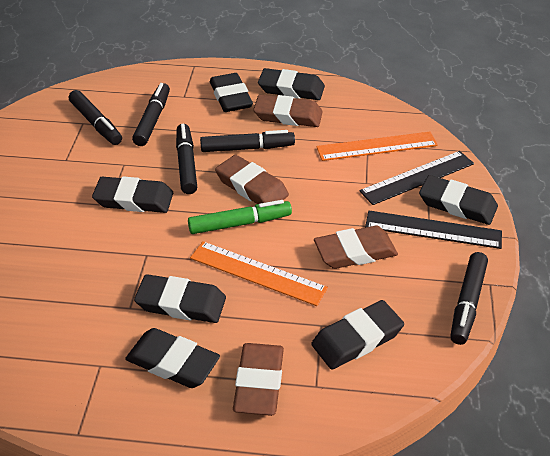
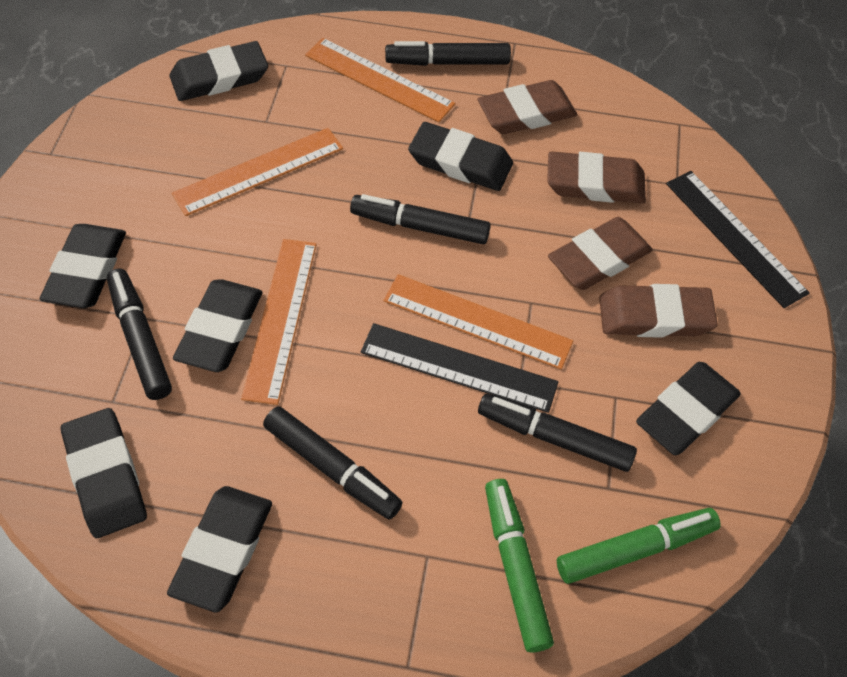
green marker: [188,200,292,234] = 1 -> [485,479,554,653] [557,508,721,584] = 2
orange ruler: [190,241,328,306] [316,132,438,161] = 2 -> [172,128,343,216] [241,239,317,405] [305,38,455,122] [384,274,573,369] = 4

